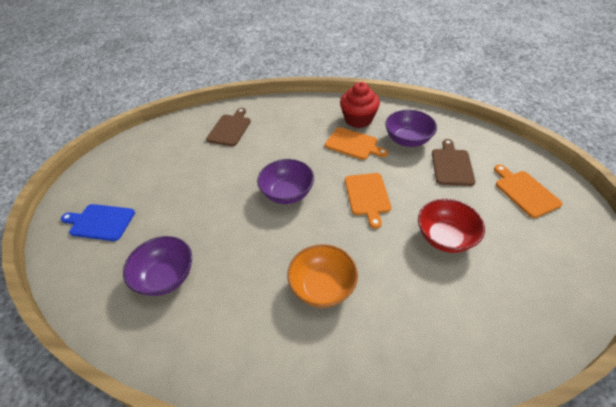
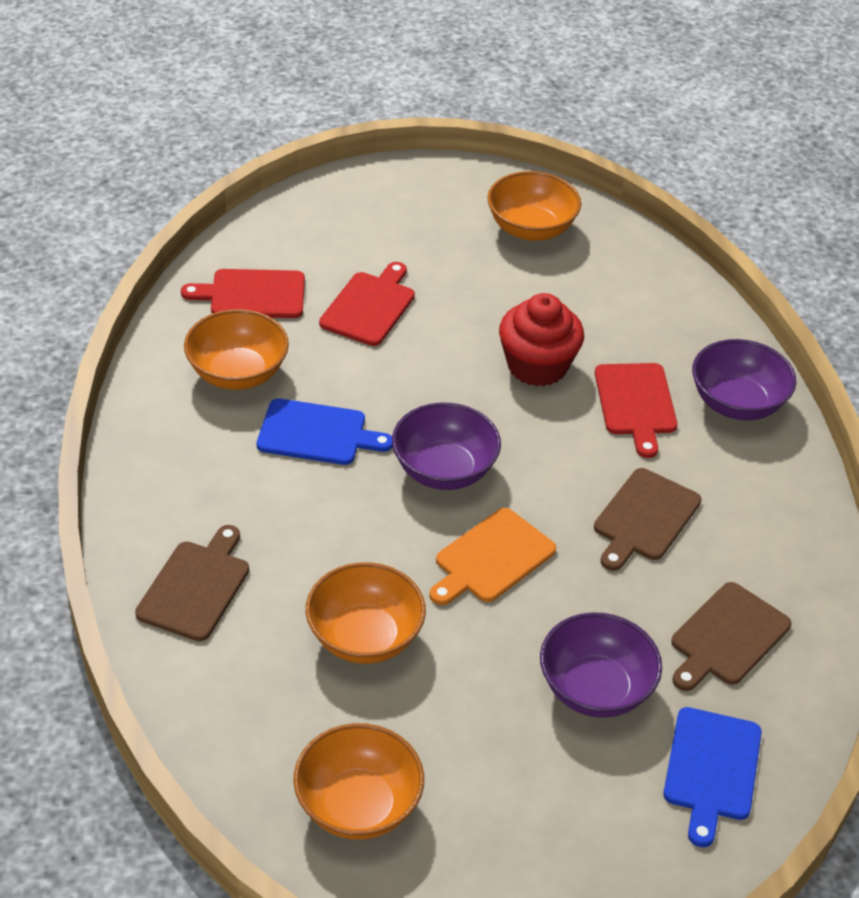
blue cutting board: [61,204,135,241] = 1 -> [257,398,393,465] [663,707,762,847] = 2
brown cutting board: [206,108,251,146] [432,139,475,186] = 2 -> [135,525,249,641] [594,468,702,571] [671,582,792,691] = 3
orange bowl: [287,244,358,308] = 1 -> [184,309,289,390] [293,723,424,840] [306,562,426,664] [488,171,581,241] = 4
orange cutting board: [325,127,388,160] [345,173,391,229] [494,165,563,218] = 3 -> [429,508,556,605] = 1
red bowl: [418,199,485,253] = 1 -> none = 0
red cutting board: none = 0 -> [181,269,305,318] [319,262,415,346] [595,363,677,458] = 3

